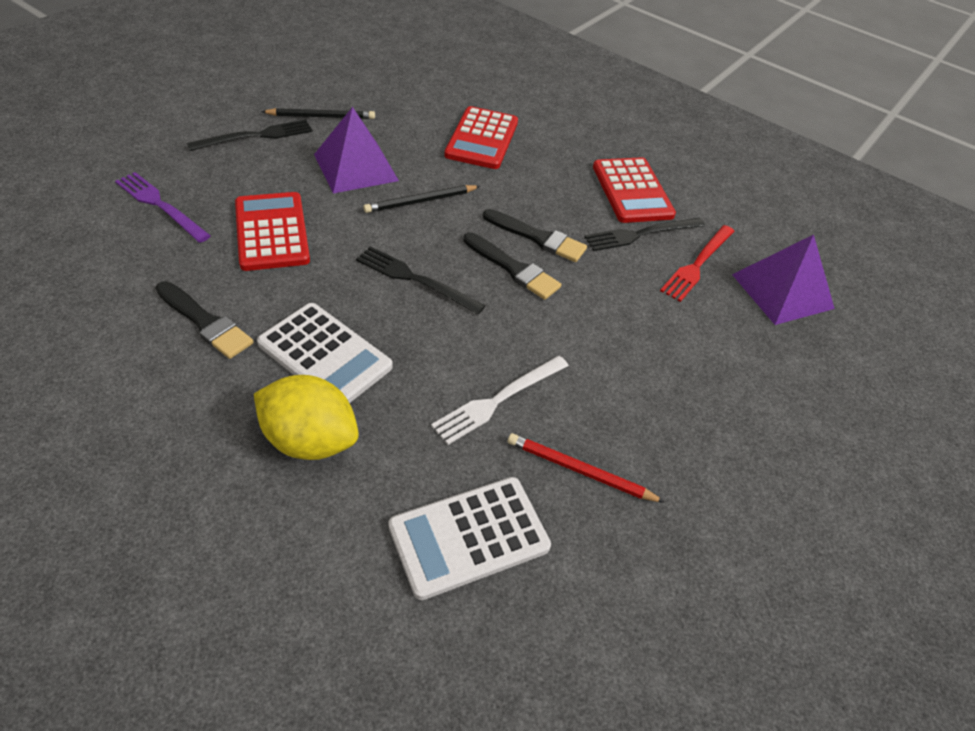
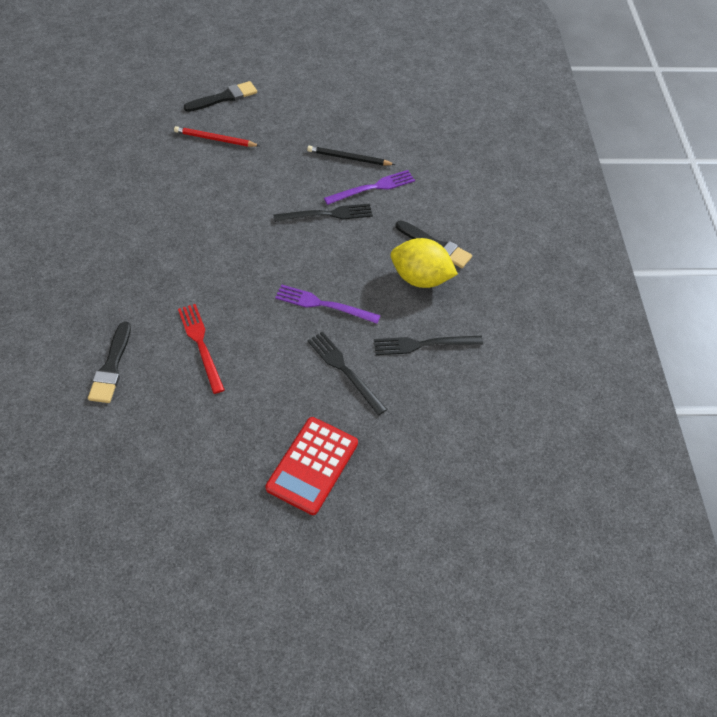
black pencil: [261,108,375,119] [363,185,480,213] = 2 -> [307,146,396,165] = 1
purple fork: [115,172,211,243] = 1 -> [275,284,381,324] [324,170,415,205] = 2
purple pyramid: [314,107,399,193] [732,235,835,325] = 2 -> none = 0
red calculator: [235,192,310,271] [444,106,518,169] [593,157,676,223] = 3 -> [265,417,358,515] = 1
white calculator: [257,303,392,403] [389,477,551,600] = 2 -> none = 0
white fork: [431,356,569,445] = 1 -> none = 0

